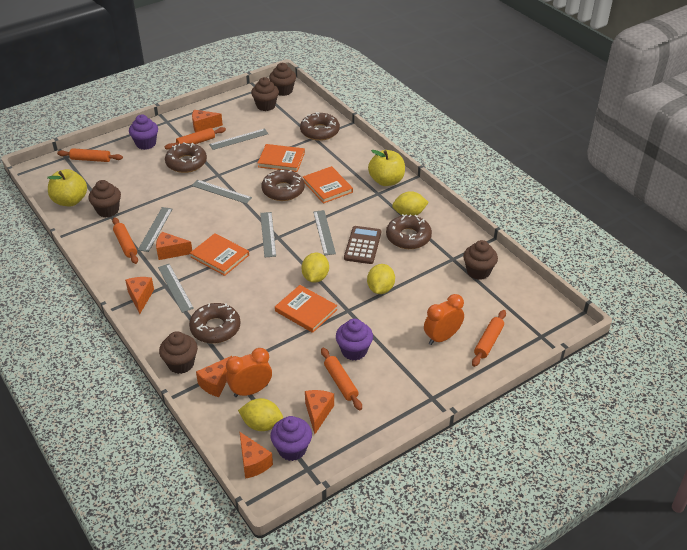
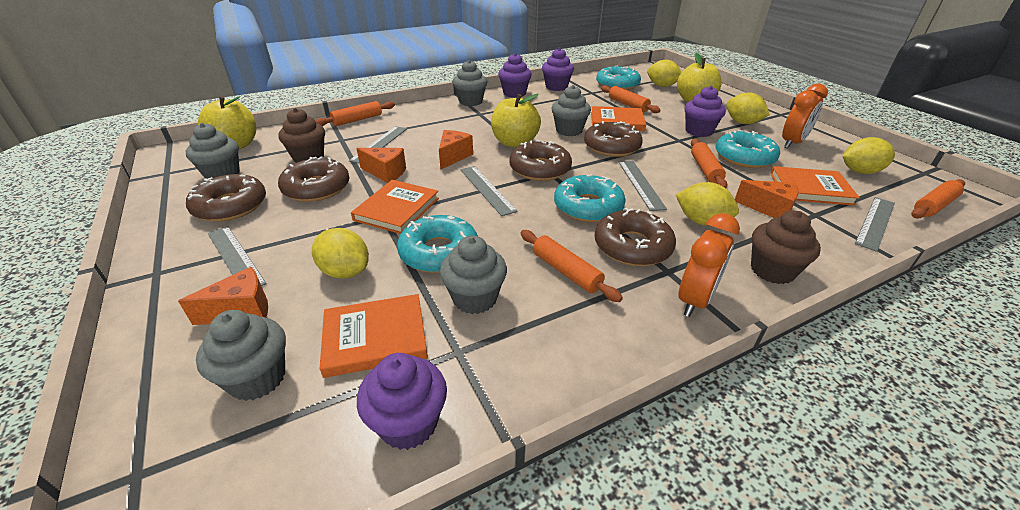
brown calculator: [344,226,381,264] = 1 -> none = 0
brown cupcake: [88,180,121,217] [159,331,198,374] [251,77,279,111] [269,63,296,96] [463,240,498,280] = 5 -> [278,108,325,163] [751,211,821,284] = 2
grey cupcake: none = 0 -> [186,123,240,179] [196,310,286,401] [440,236,507,314] [453,60,487,106] [551,85,591,136] = 5
grey ruler: [138,207,172,252] [158,264,194,313] [192,180,252,204] [209,129,268,150] [260,212,276,257] [313,210,336,256] = 6 -> [208,226,267,286] [349,126,407,164] [460,166,517,216] [618,161,667,211] [855,197,895,252] = 5
orange cheese: [125,277,154,314] [156,232,192,260] [192,110,223,132] [196,356,232,397] [240,432,273,479] [305,390,334,434] = 6 -> [178,267,268,325] [356,148,406,183] [439,130,473,170] [735,180,799,218] = 4
purple cupcake: [129,114,158,150] [270,416,312,461] [336,319,373,360] = 3 -> [357,353,447,450] [498,53,532,98] [542,48,574,91] [685,86,726,137] = 4
turquoise donut: none = 0 -> [397,215,478,273] [554,174,626,222] [596,66,641,90] [716,130,780,168] = 4
yellow apple: [47,169,87,206] [368,150,405,186] = 2 -> [198,96,256,149] [491,94,541,148] [677,53,722,102] = 3
yellow lemon: [238,398,283,431] [302,253,329,283] [367,264,395,294] [392,191,429,216] = 4 -> [312,228,369,278] [647,60,682,87] [676,182,739,226] [727,93,770,124] [843,137,895,174] = 5

